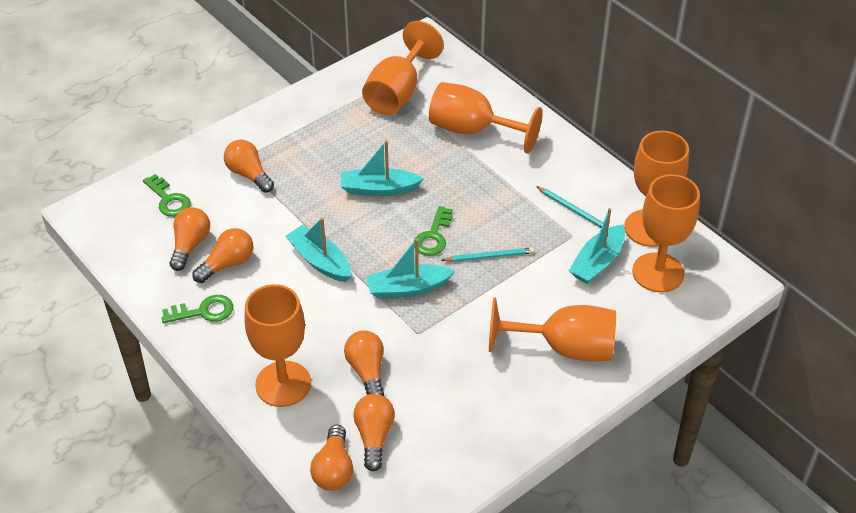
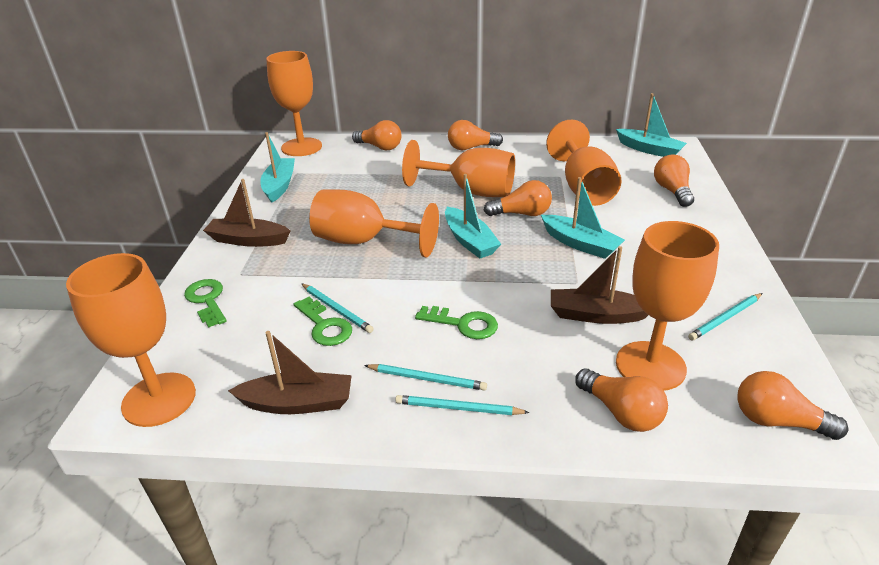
brown boat: none = 0 -> [203,179,290,247] [228,331,352,414] [551,246,648,324] = 3
turquoise pencil: [441,247,535,262] [536,186,610,228] = 2 -> [301,283,374,333] [364,364,487,391] [395,395,530,415] [688,293,763,341] = 4

